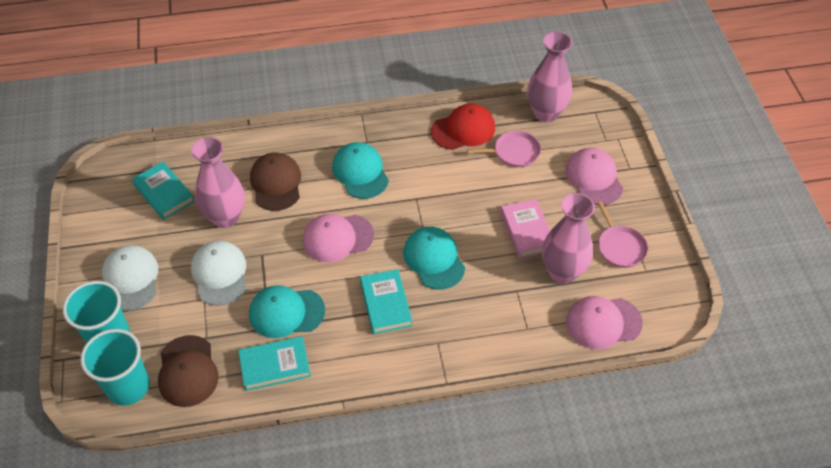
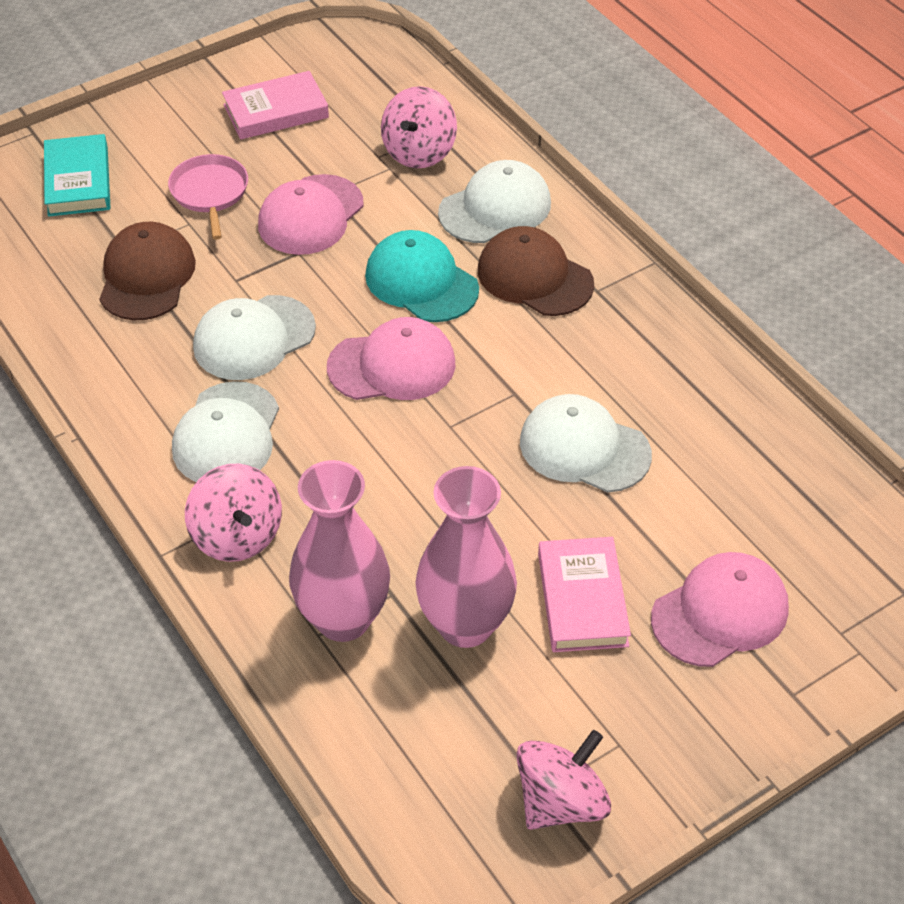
pink book: [501,199,550,259] = 1 -> [222,71,329,140] [538,537,631,652] = 2
pink pan: [467,131,541,167] [597,202,648,268] = 2 -> [168,154,248,240] = 1
pink spinning top: none = 0 -> [185,463,282,562] [381,86,457,168] [517,730,611,830] = 3
pink vase: [191,137,245,228] [527,32,572,122] [542,193,595,284] = 3 -> [289,460,390,642] [415,466,517,648] = 2
red cap: [431,104,495,150] = 1 -> none = 0
turquoise book: [132,161,195,220] [238,336,311,391] [360,269,412,334] = 3 -> [44,134,111,217] = 1
turquoise cap: [249,285,325,338] [332,142,389,199] [403,227,465,290] = 3 -> [365,230,479,322] = 1
turquoise cup: [63,281,130,343] [80,329,150,406] = 2 -> none = 0
white cap: [102,245,159,311] [191,240,246,306] = 2 -> [172,381,279,482] [193,295,316,380] [438,160,551,243] [520,394,652,493] = 4

